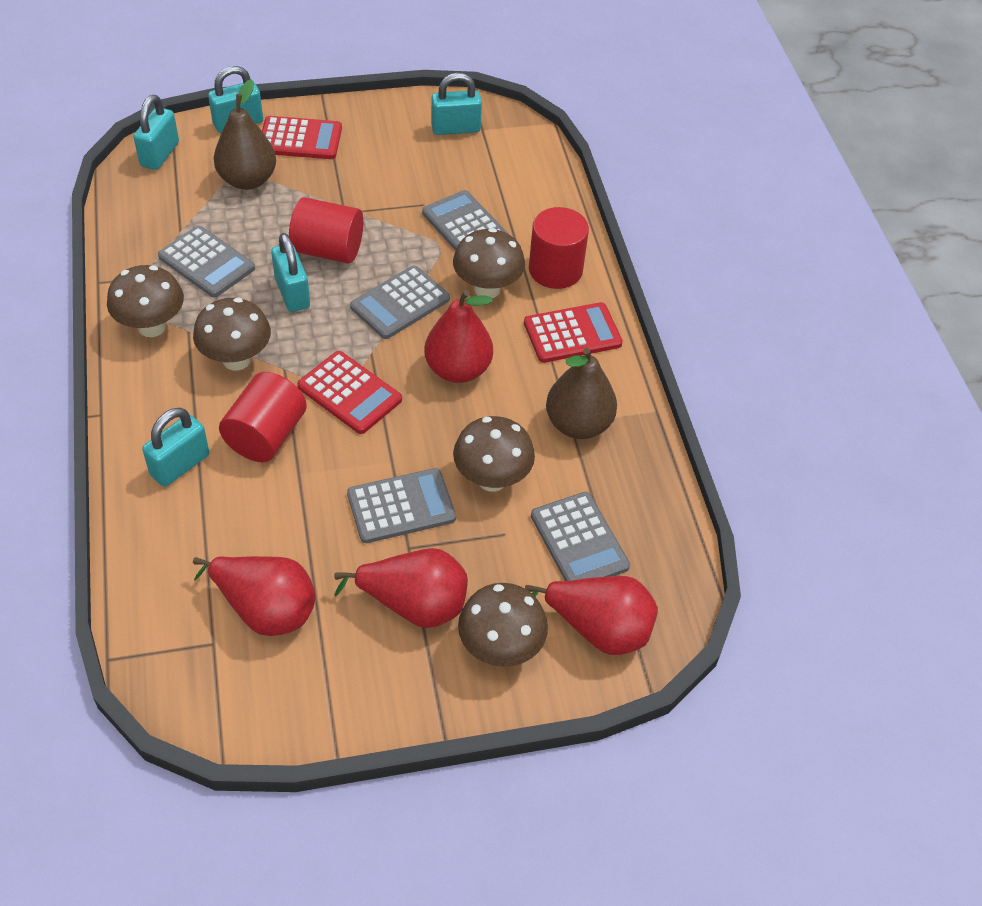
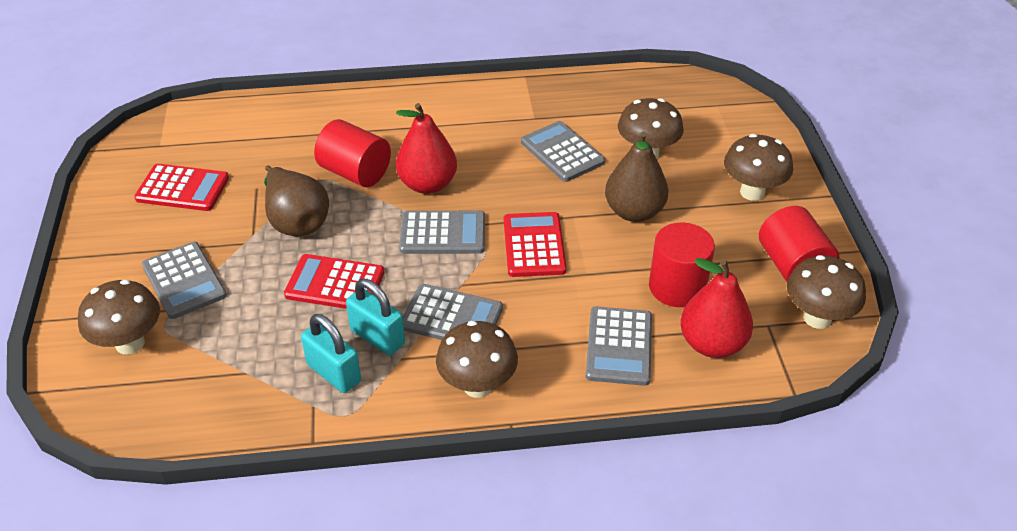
red pear: [193,556,316,636] [334,548,468,628] [424,290,493,383] [525,576,658,655] = 4 -> [396,103,457,194] [680,258,753,358] = 2
turquoise padlock: [134,95,179,170] [142,408,209,487] [208,66,263,133] [271,233,310,312] [431,73,482,135] = 5 -> [301,314,361,393] [346,279,405,355] = 2

